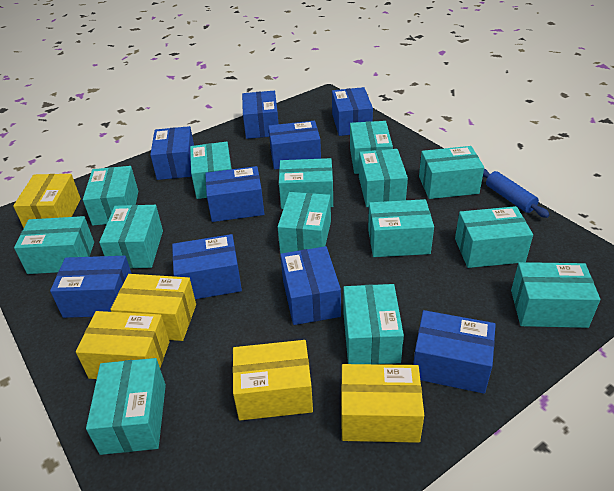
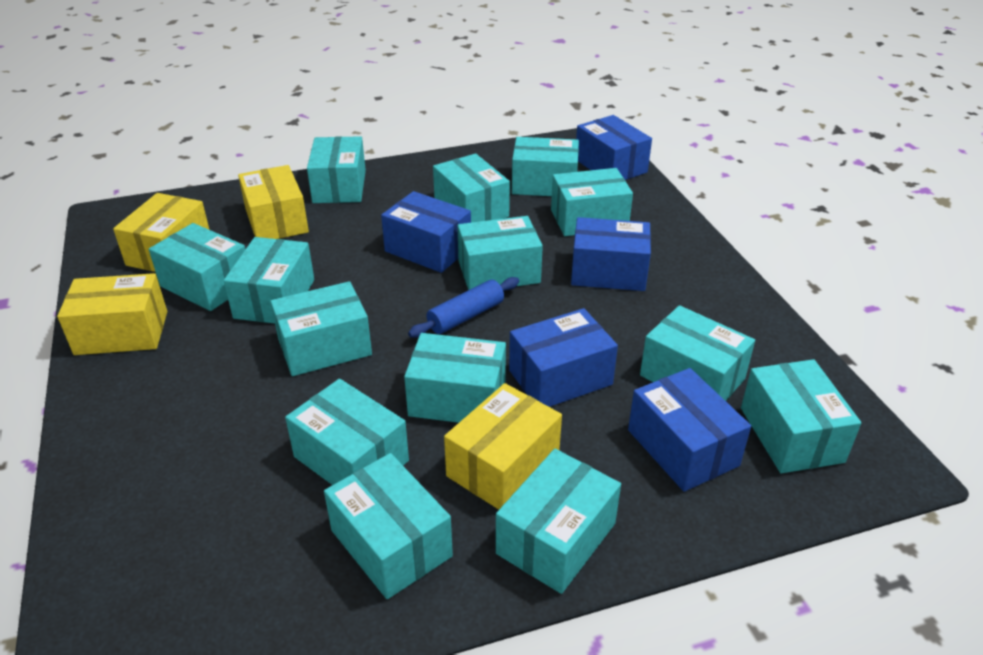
blue box: [50,256,132,318] [150,126,194,180] [172,234,242,299] [205,166,264,222] [242,91,279,139] [268,121,321,169] [280,246,341,325] [332,87,373,136] [413,310,496,394] = 9 -> [381,191,471,273] [509,308,618,407] [571,217,651,291] [576,115,652,180] [628,368,751,492] = 5
yellow box: [13,174,81,228] [76,311,170,379] [110,274,196,341] [233,340,313,420] [341,364,424,443] = 5 -> [57,273,167,355] [113,193,209,272] [238,165,309,239] [444,383,562,510] = 4

